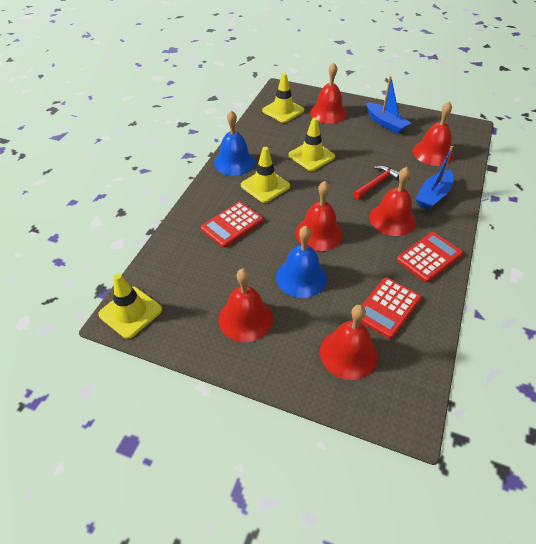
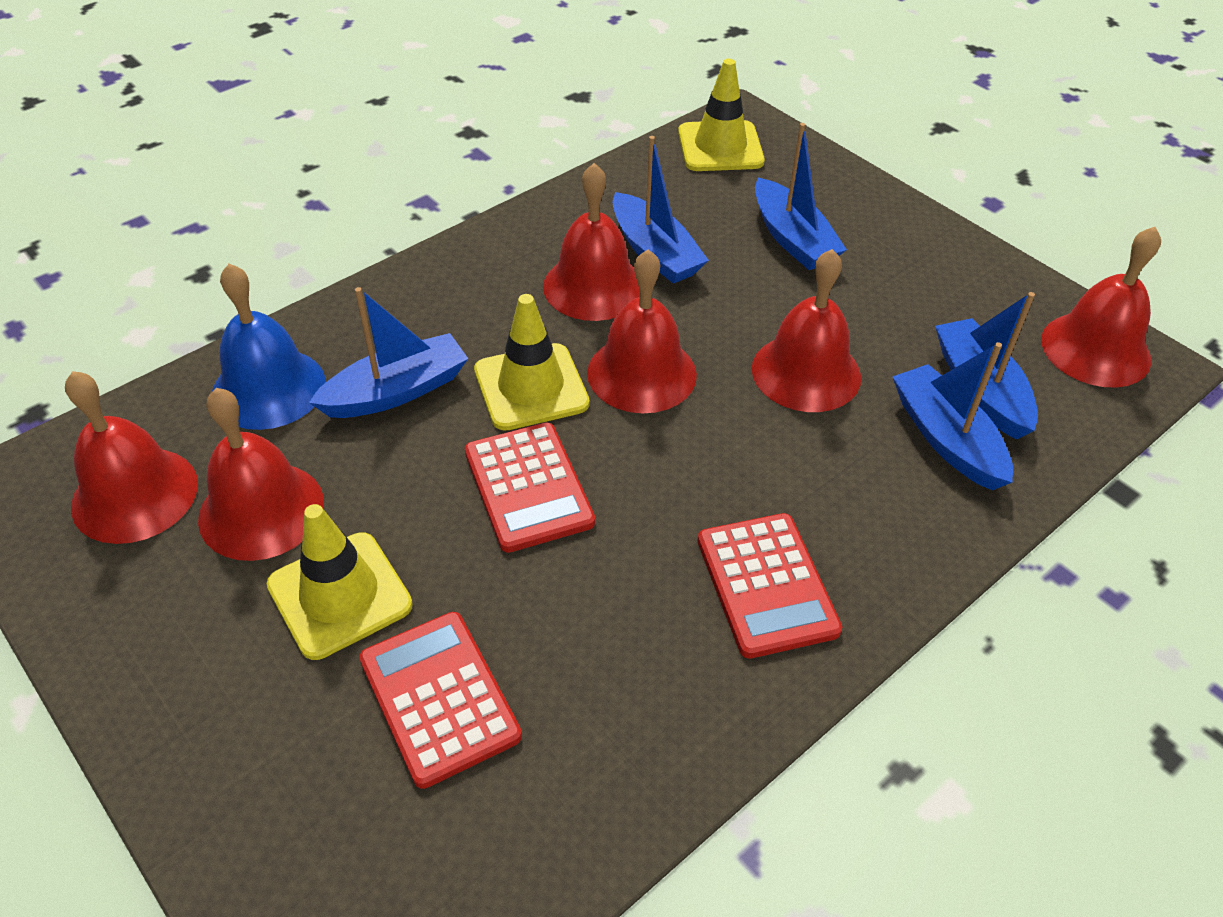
blue bell: [214,110,255,176] [276,226,327,298] = 2 -> [212,264,325,430] = 1
blue boat: [366,76,411,134] [416,146,453,210] = 2 -> [309,287,468,418] [613,136,709,284] [755,123,847,270] [893,342,1013,490] [935,292,1038,439] = 5
red hammer: [353,165,399,199] = 1 -> none = 0
yellow traffic cone: [98,274,162,339] [241,147,290,203] [262,73,304,123] [288,117,335,171] = 4 -> [267,504,413,660] [474,294,590,431] [678,59,765,171] = 3

